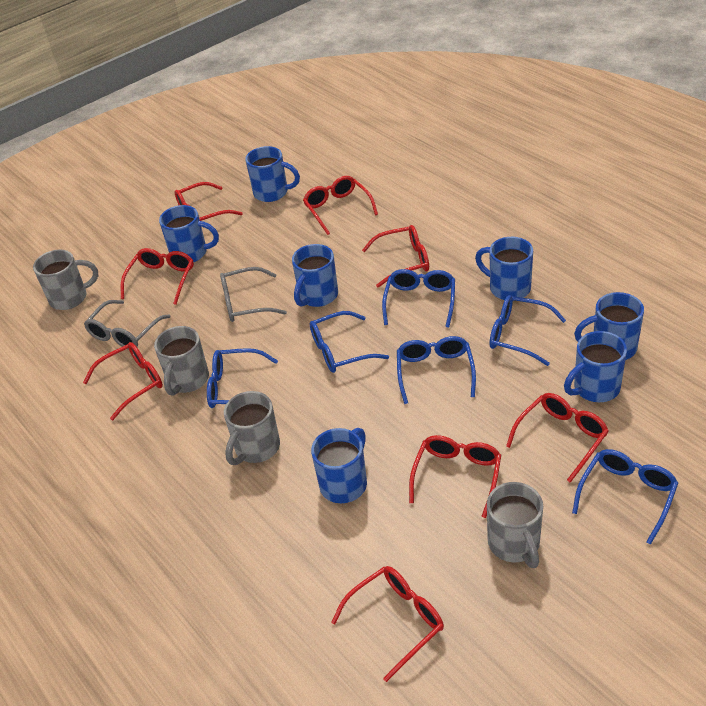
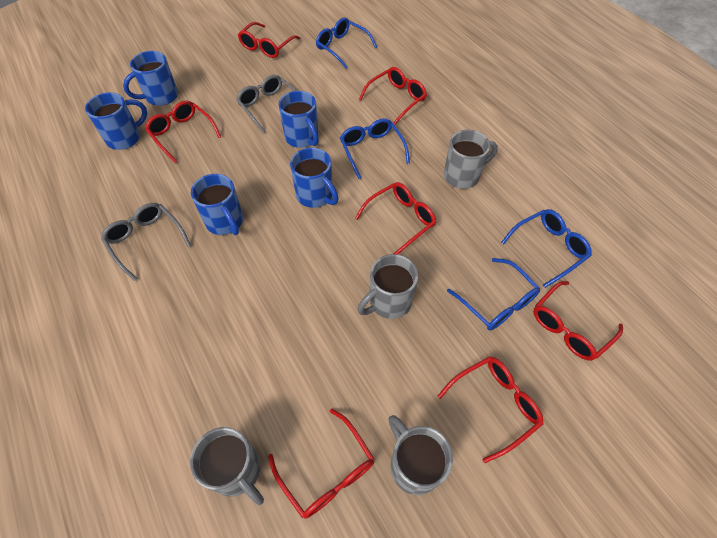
blue glasses: [207,348,278,408] [310,311,389,373] [382,269,455,328] [397,336,476,404] [489,295,566,366] [572,449,678,545] = 6 -> [316,18,377,68] [340,118,410,179] [447,258,540,331] [501,209,592,288] = 4
blue mug: [159,205,219,262] [246,146,300,202] [292,244,338,307] [311,428,367,503] [475,237,533,301] [564,331,627,402] [574,292,644,360] = 7 -> [85,92,147,150] [123,51,178,106] [191,174,243,235] [279,91,319,148] [290,148,339,208] = 5
red glasses: [83,342,163,421] [121,248,194,305] [175,182,242,221] [303,176,378,235] [331,566,444,682] [362,225,429,288] [409,435,501,518] [506,393,609,483] = 8 -> [145,101,221,163] [238,22,300,58] [268,408,375,519] [355,182,436,255] [359,67,427,124] [437,356,543,463] [533,281,623,361] = 7

